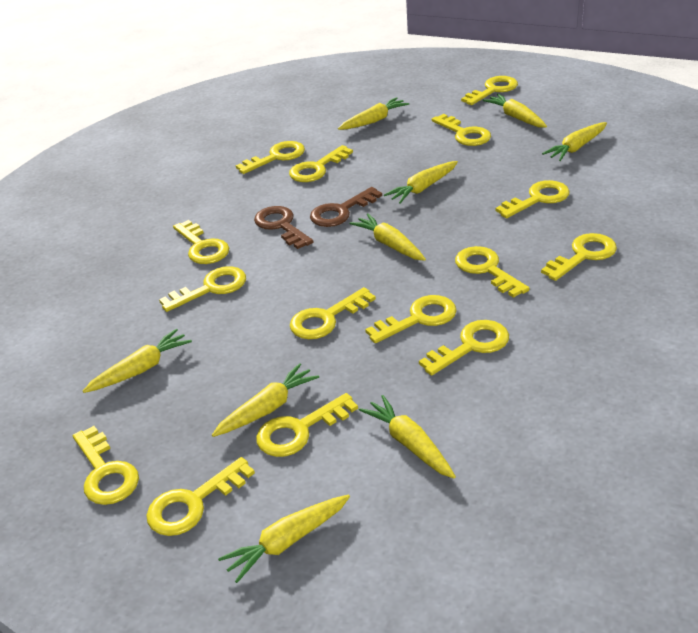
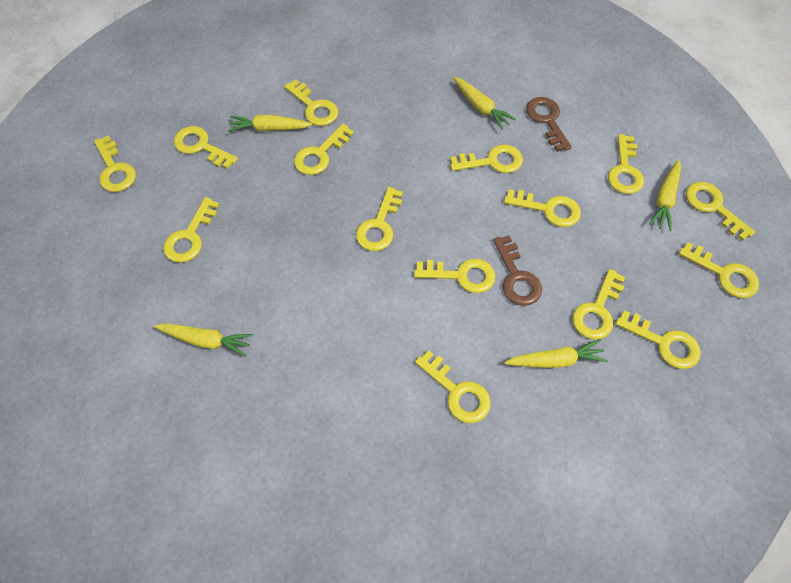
yellow carrot: [83,329,192,393] [212,363,319,437] [218,495,350,583] [338,97,409,130] [350,213,426,261] [359,395,456,479] [384,161,458,204] [483,94,547,128] [542,122,607,161] = 9 -> [154,323,253,357] [228,115,312,132] [453,77,516,130] [504,339,608,368] [649,160,681,231] = 5

